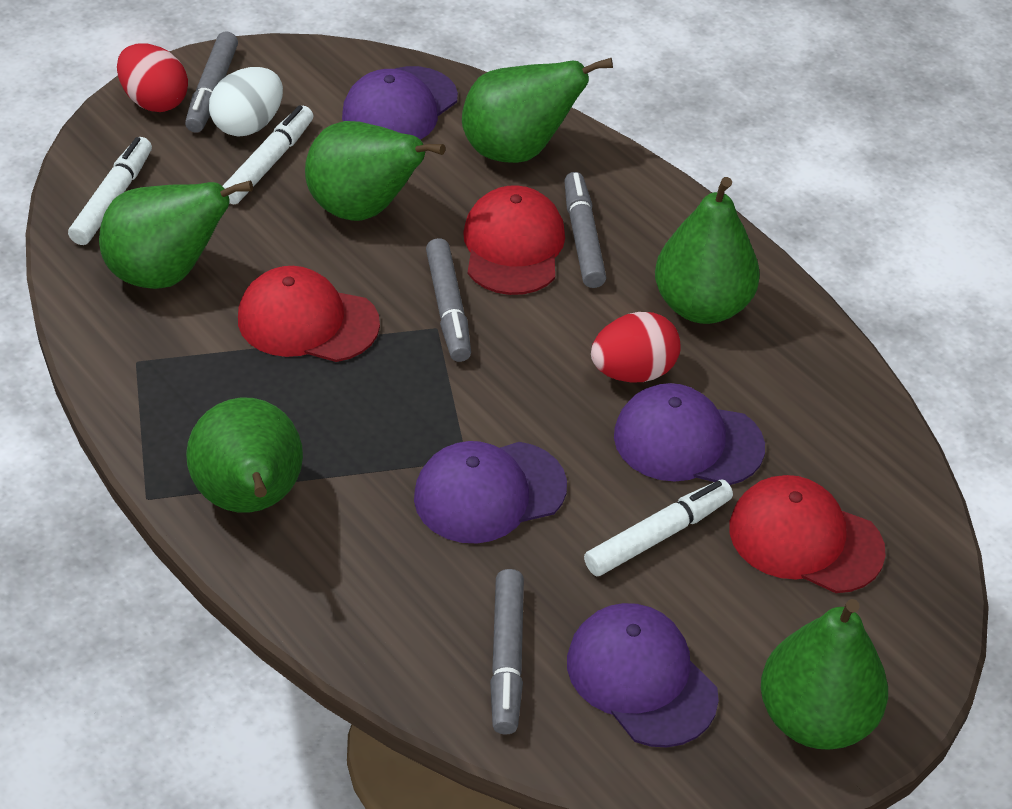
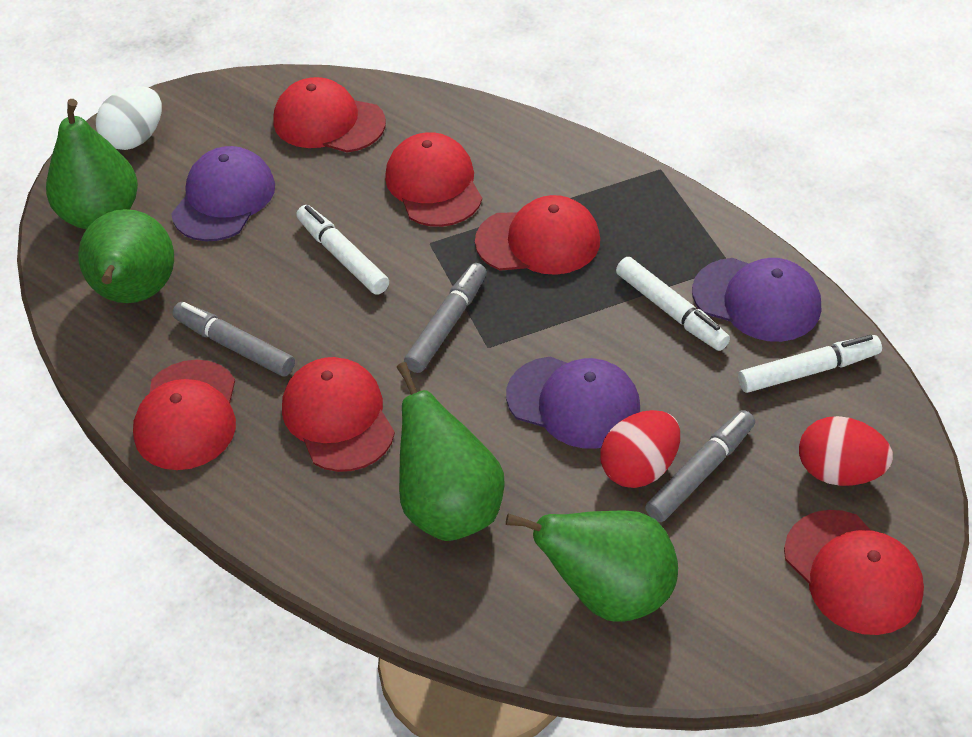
green pear: [99,180,253,289] [186,397,303,513] [305,121,446,221] [462,58,613,163] [655,177,760,324] [761,599,888,749] = 6 -> [46,99,138,230] [78,209,174,303] [397,362,505,541] [506,510,678,622] = 4
grey marker: [185,32,238,133] [426,238,471,362] [490,569,524,734] [564,172,606,288] = 4 -> [172,302,295,377] [404,263,487,373] [645,410,755,522] = 3
purple cap: [342,66,458,140] [414,441,567,543] [567,603,719,747] [614,383,765,485] = 4 -> [171,146,275,241] [506,357,640,449] [692,258,821,342] = 3
red cap: [238,266,380,362] [463,185,565,295] [729,475,886,593] = 3 -> [133,360,236,470] [273,77,386,153] [282,357,395,472] [385,132,482,227] [475,195,600,275] [784,510,924,635] = 6

